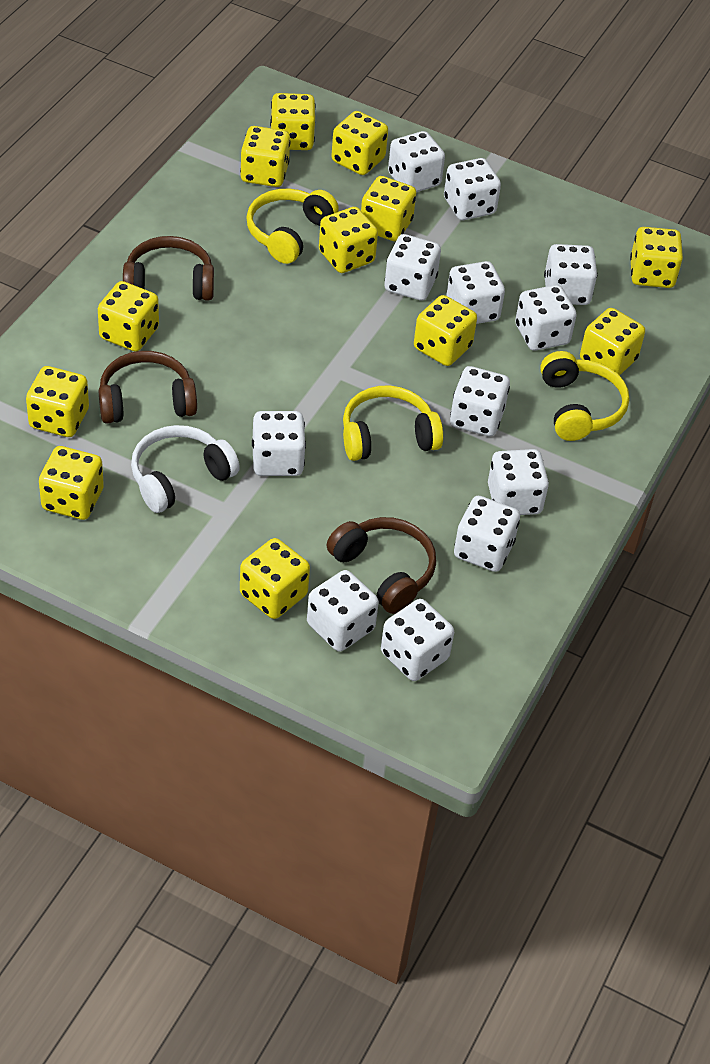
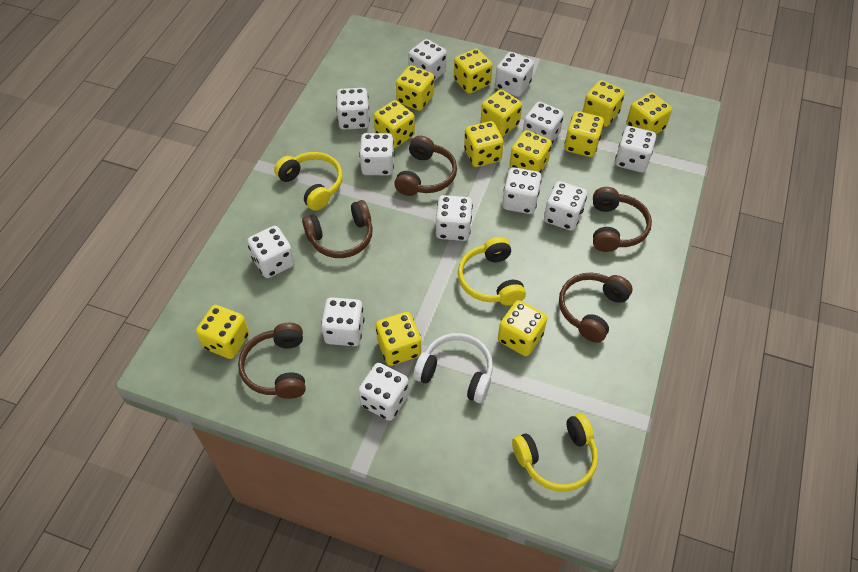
brown headphones: [99,351,197,424] [123,236,214,300] [327,517,436,614] = 3 -> [238,323,306,399] [302,200,373,258] [394,136,457,196] [559,272,633,343] [593,187,652,252] = 5

